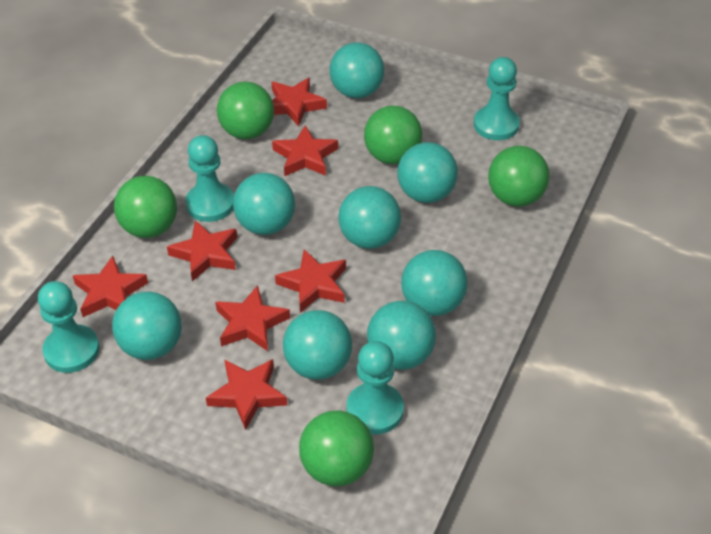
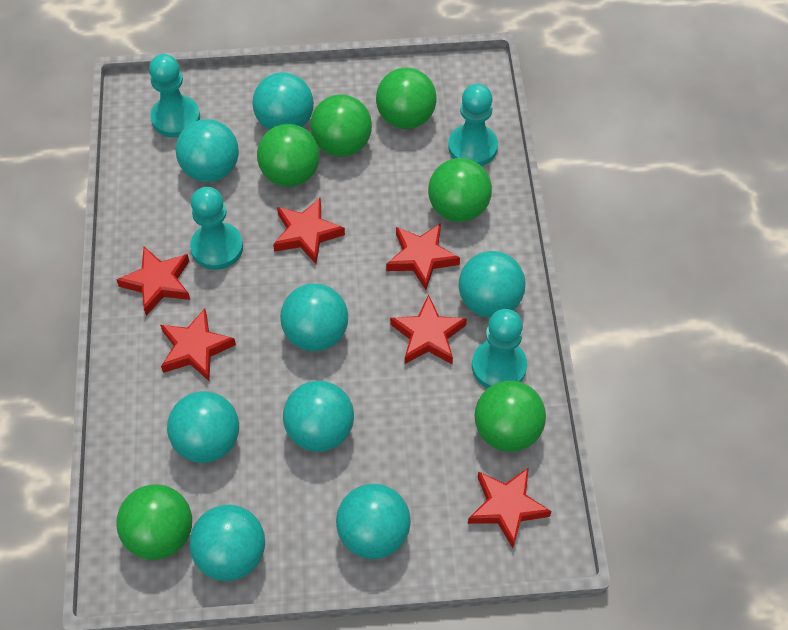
green ball: [114,176,177,238] [217,82,274,139] [299,411,374,486] [364,106,422,164] [488,146,550,207] = 5 -> [116,484,192,560] [257,124,320,187] [310,94,372,157] [376,68,437,129] [428,158,492,222] [475,381,546,452] = 6
red star: [73,256,148,317] [167,220,237,281] [206,359,287,430] [215,285,290,351] [271,78,327,127] [272,125,338,176] [275,249,346,313] = 7 -> [116,247,190,316] [160,308,236,381] [273,198,345,264] [386,223,460,290] [390,294,467,364] [468,467,552,548] = 6

